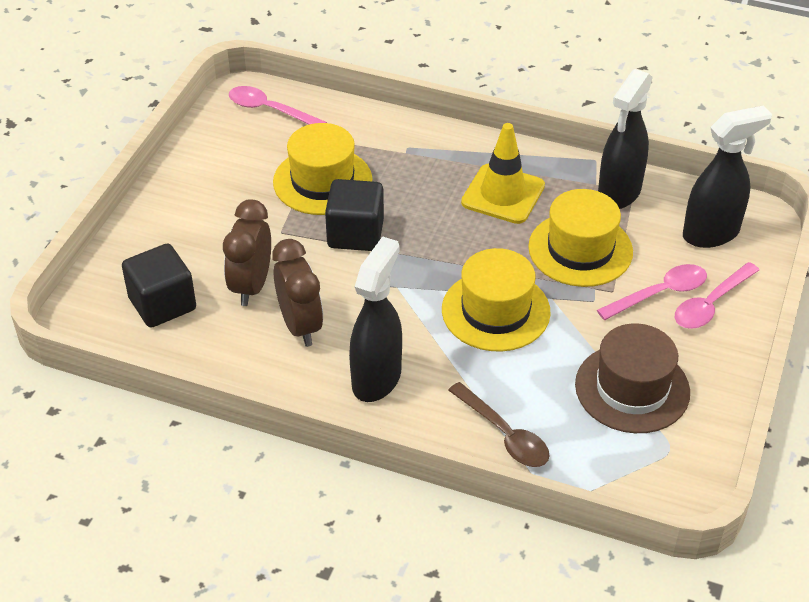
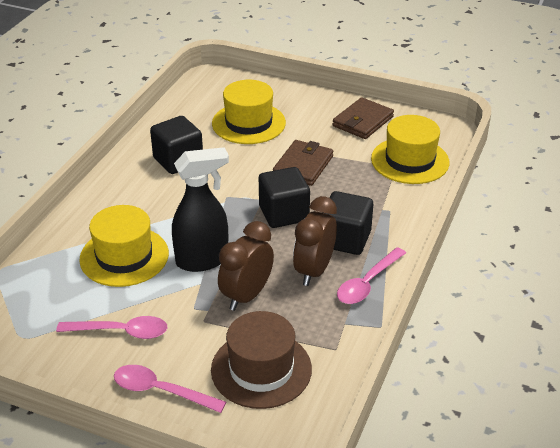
black cube: [122,244,196,327] [325,179,384,251] = 2 -> [150,116,203,174] [259,167,310,228] [322,191,373,255] = 3
black spray bottle: [349,236,402,402] [598,69,653,209] [683,105,772,248] = 3 -> [172,147,229,272] = 1
brown spoon: [448,382,550,467] = 1 -> none = 0
brown wallet: none = 0 -> [273,140,333,186] [332,97,394,139] = 2
yellow traffic cone: [461,123,545,224] = 1 -> none = 0

